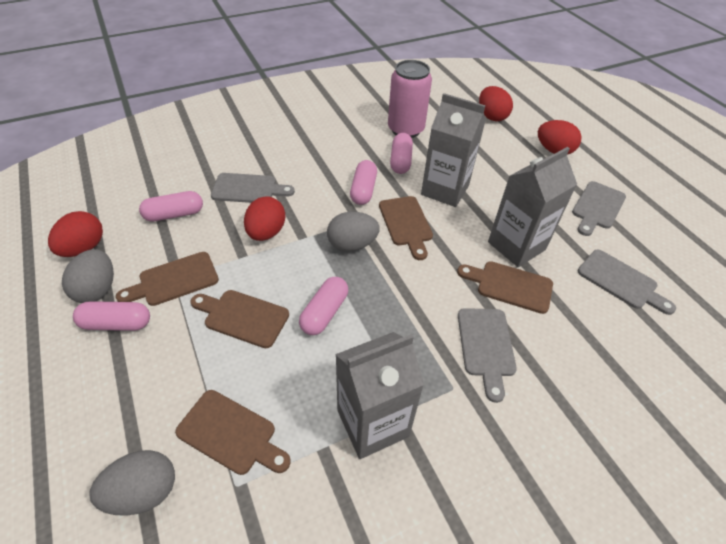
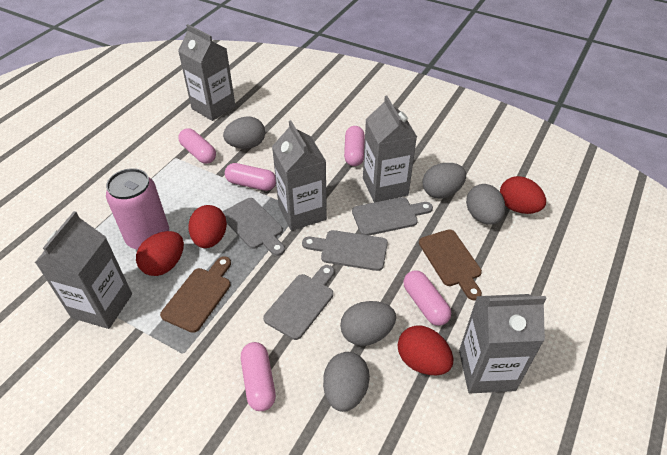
brown cutting board: [116,252,219,306] [175,390,291,475] [190,290,289,348] [379,196,433,260] [457,261,553,314] = 5 -> [160,256,231,333] [419,229,482,300] = 2
grey carton: [335,332,424,459] [421,93,486,207] [488,147,577,267] = 3 -> [35,211,132,329] [178,24,236,121] [272,120,327,231] [363,95,417,202] [459,294,547,393] = 5
grey egg: [62,249,114,303] [89,450,175,516] [327,212,380,252] = 3 -> [223,116,265,149] [323,352,370,412] [340,301,396,346] [423,163,466,199] [466,184,506,225] = 5

